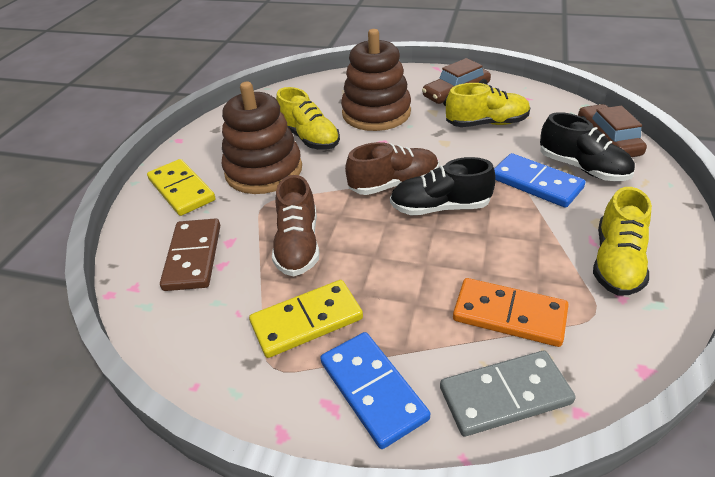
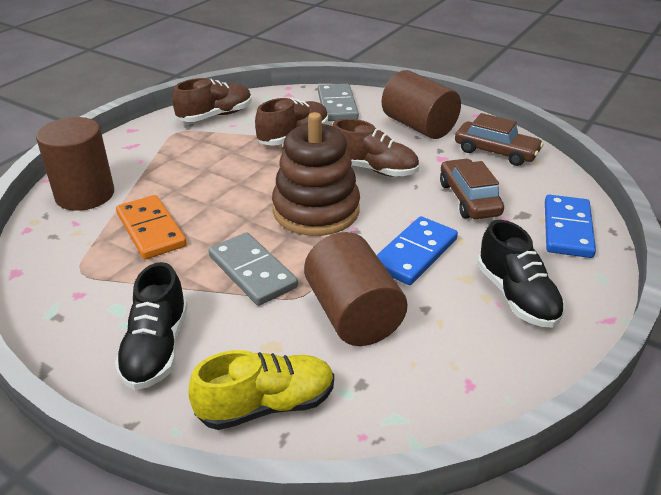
brown cylinder: none = 0 -> [36,117,114,211] [304,232,407,346] [382,70,461,139] = 3
brown domino: [160,218,220,291] = 1 -> none = 0
brown shoe: [272,175,319,277] [345,142,439,195] = 2 -> [172,78,252,122] [255,98,328,146] [332,119,419,177] = 3
brown stacking toy: [222,82,302,194] [341,29,411,131] = 2 -> [272,112,360,236] = 1
grey domino: [440,351,576,436] = 1 -> [208,232,298,306] [318,84,359,121] = 2
yellow domino: [147,159,215,216] [249,280,363,358] = 2 -> none = 0
yellow shoe: [276,87,340,150] [446,83,531,127] [593,187,652,295] = 3 -> [188,350,334,430] = 1

